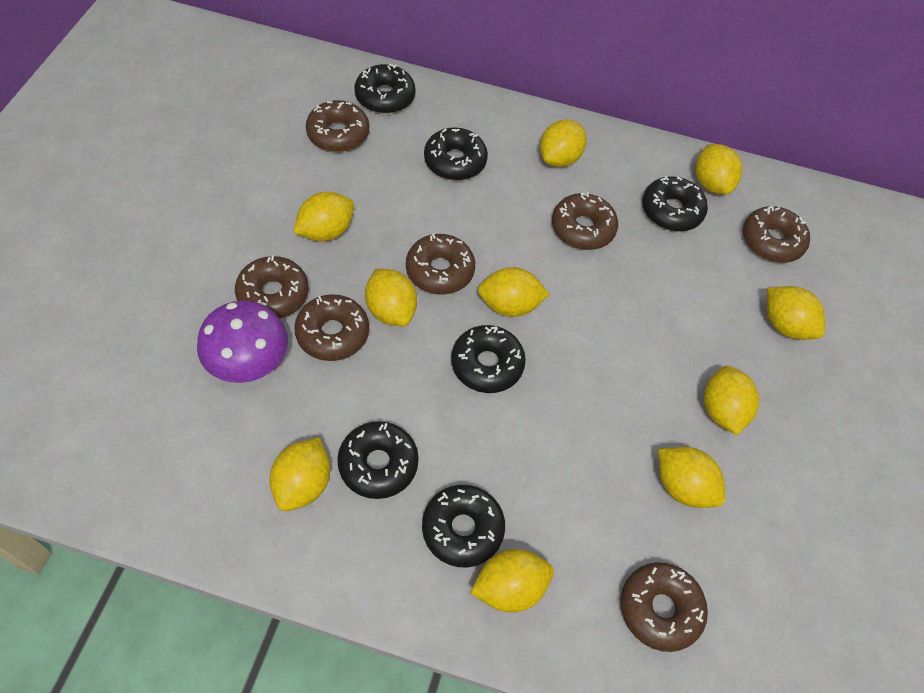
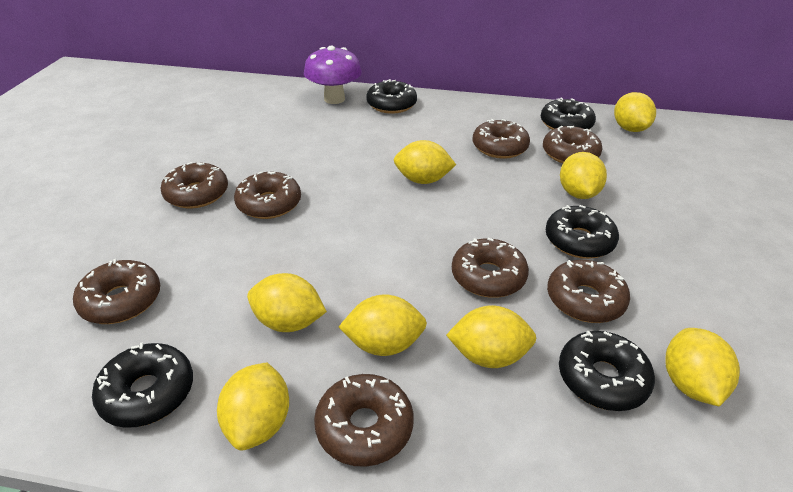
black donut: [337,421,419,499] [354,64,415,114] [422,485,505,568] [424,127,488,180] [451,325,526,393] [642,176,708,231] = 6 -> [92,343,193,428] [366,79,417,114] [541,98,596,130] [546,205,619,259] [559,331,655,411] = 5
brown donut: [235,256,309,319] [294,294,369,361] [306,100,369,152] [406,234,475,295] [552,192,618,250] [621,562,708,652] [743,206,810,263] = 7 -> [73,259,160,324] [161,162,228,209] [234,172,301,219] [314,374,414,467] [452,238,529,298] [472,119,530,159] [543,126,603,163] [547,260,630,323] = 8
yellow lemon: [270,437,330,511] [293,192,354,242] [365,269,417,326] [470,549,554,613] [478,267,550,317] [540,119,587,167] [658,447,725,508] [695,144,742,195] [704,366,759,435] [767,286,825,340] = 10 -> [217,363,289,451] [247,273,327,332] [339,294,427,356] [394,140,456,184] [446,305,536,368] [560,152,607,199] [614,92,656,132] [665,328,740,407] = 8

